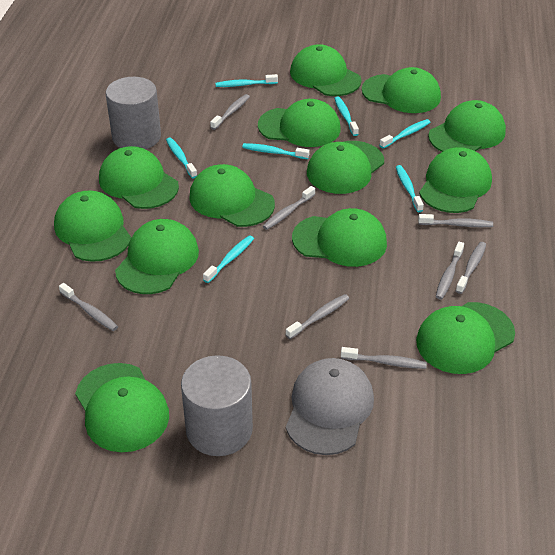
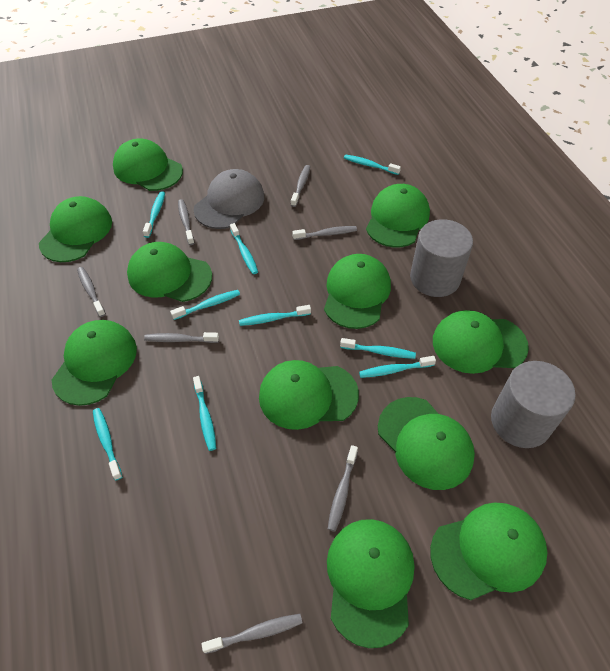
green cap: [54,190,131,262] [75,363,169,452] [99,146,179,209] [115,219,199,294] [189,164,275,227] [258,99,341,147] [290,44,361,96] [292,208,387,267] [307,141,384,194] [362,67,441,113] [416,302,515,374] [419,147,492,213] [428,100,506,152] = 13 -> [39,196,112,262] [52,320,137,406] [113,139,183,191] [127,242,212,302] [259,360,359,430] [324,254,391,329] [327,519,415,648] [366,184,430,248] [378,397,475,490] [430,502,547,600] [433,310,529,374] = 11
grey toothbrush: [59,283,118,331] [210,94,250,130] [263,186,315,230] [285,294,349,339] [341,347,427,369] [418,214,493,227] [436,242,464,299] [456,242,486,294] = 8 -> [77,267,106,317] [144,332,219,343] [178,199,194,245] [202,614,303,654] [291,165,310,207] [292,226,357,240] [328,445,358,532] = 7
turquoise toothbrush: [166,137,197,179] [203,235,254,283] [215,74,278,87] [242,143,309,159] [334,96,359,136] [380,119,431,149] [396,165,424,212] = 7 -> [93,408,122,480] [143,191,165,238] [170,290,240,320] [193,376,216,451] [230,223,258,274] [239,305,311,326] [340,338,416,359] [344,154,401,175] [359,356,436,378] = 9

